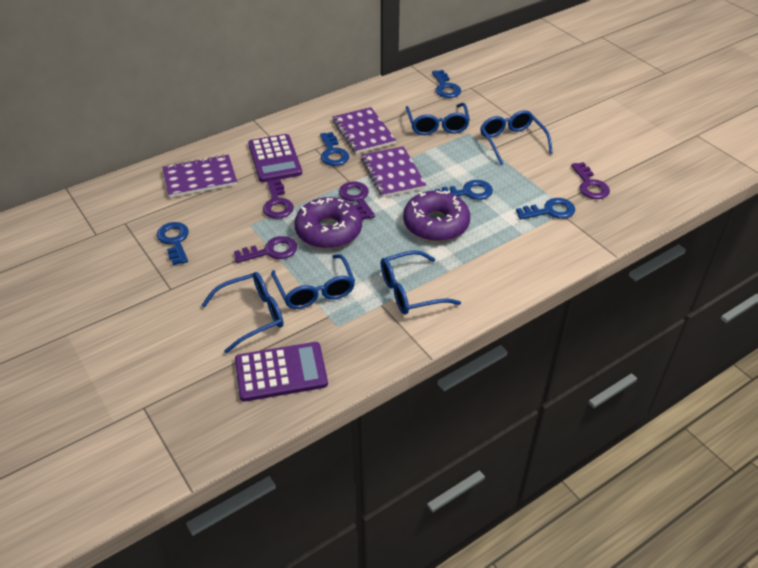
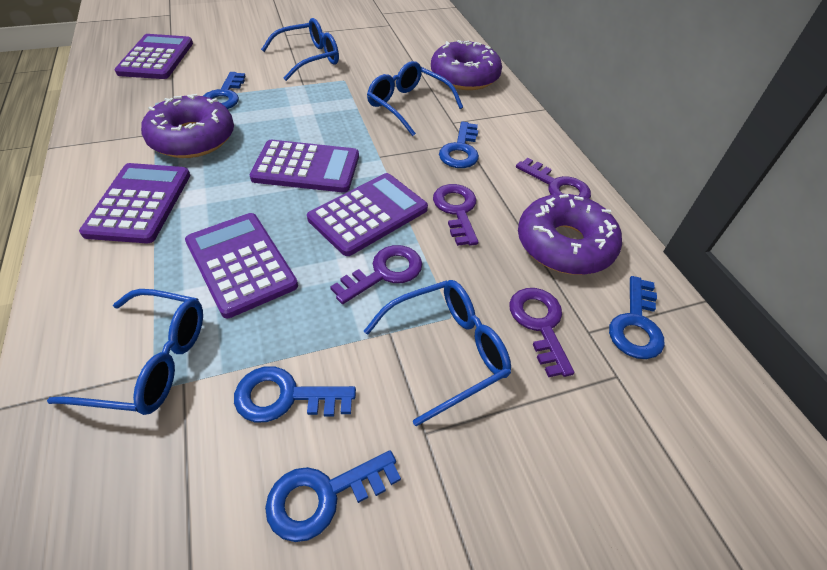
blue glasses: [202,272,284,353] [271,254,355,309] [381,250,461,314] [406,103,470,135] [480,110,553,165] = 5 -> [47,289,203,415] [261,18,339,81] [364,280,511,426] [367,61,463,136] = 4
purple calculator: [235,342,328,402] [248,134,302,182] = 2 -> [79,163,190,243] [114,34,193,79] [185,213,298,318] [250,140,359,192] [307,173,428,256] = 5
purple donut: [294,197,362,249] [403,191,470,242] = 2 -> [141,94,234,158] [431,40,502,90] [518,194,622,275] = 3
purple notebook: [162,154,237,198] [332,107,396,154] [361,146,426,198] = 3 -> none = 0

